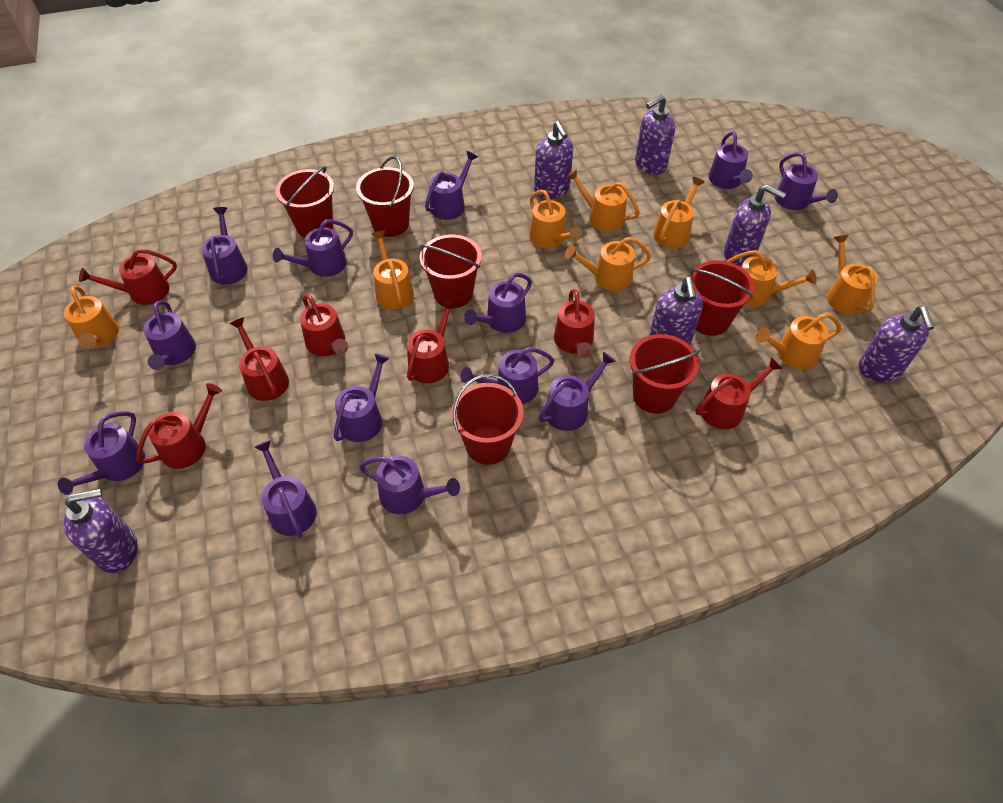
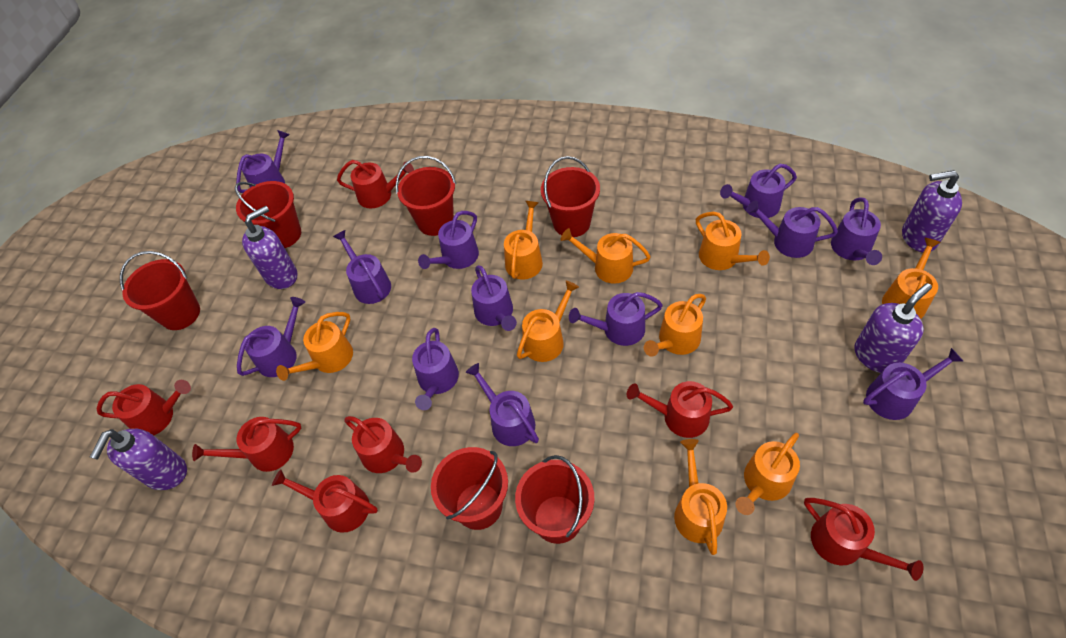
purple soap dispenser: [64,488,138,573] [534,121,573,199] [635,95,675,175] [649,277,703,345] [724,184,786,266] [859,306,934,382] = 6 -> [90,429,187,490] [242,206,297,289] [854,283,932,373] [902,170,962,252] = 4
purple watering can: [58,411,145,495] [143,300,196,370] [201,207,248,285] [255,440,317,538] [273,219,353,277] [334,353,390,442] [359,456,460,514] [425,151,478,220] [460,347,554,404] [464,273,532,333] [538,352,616,431] [708,131,753,189] [775,152,838,210] = 13 -> [236,130,290,193] [237,297,305,377] [333,230,391,304] [412,328,459,410] [418,211,479,269] [465,363,539,446] [471,265,517,331] [569,292,663,346] [720,164,797,218] [746,200,838,258] [831,197,882,265] [863,348,964,420] = 12

